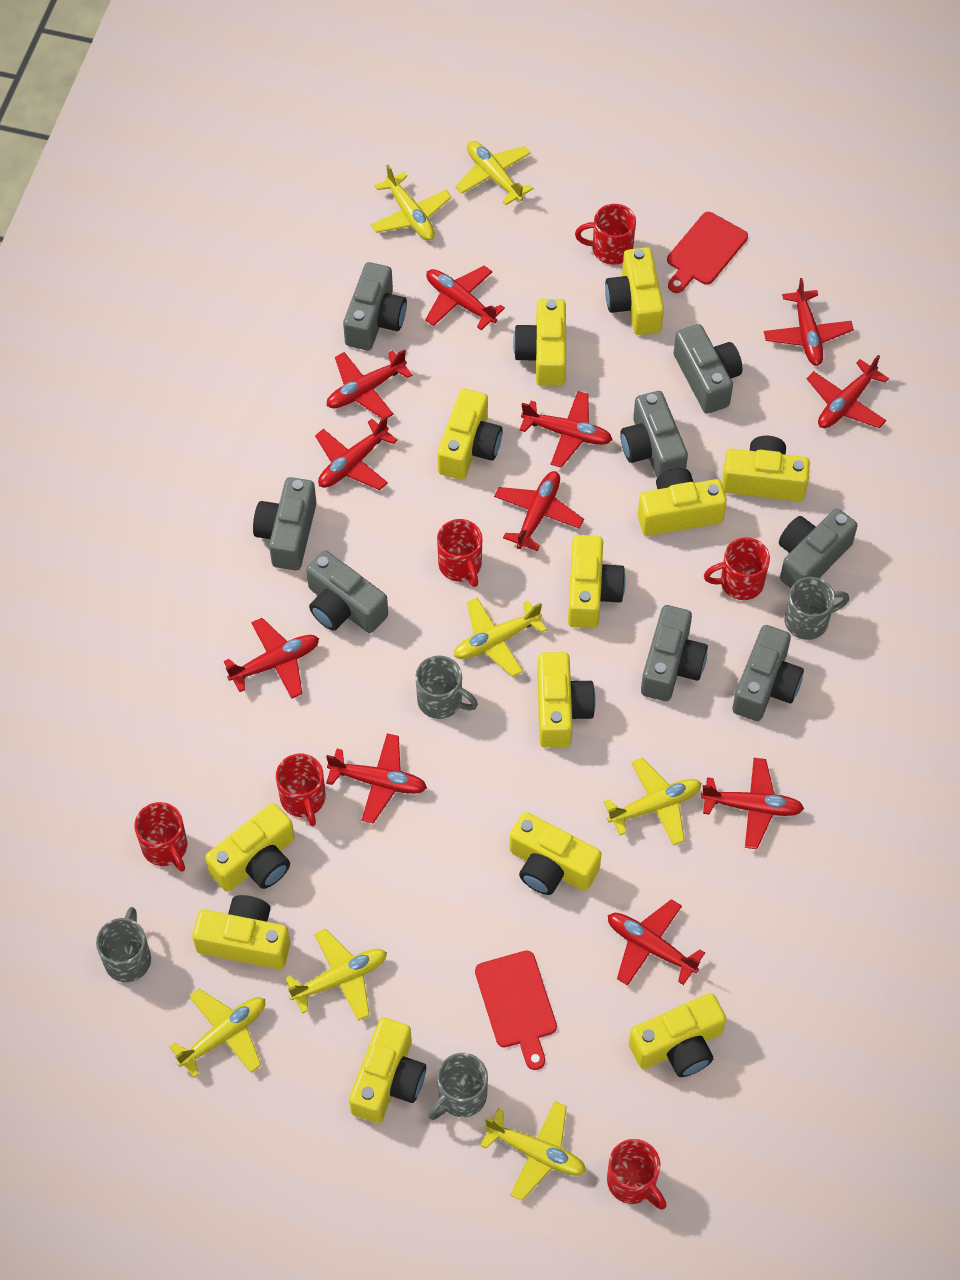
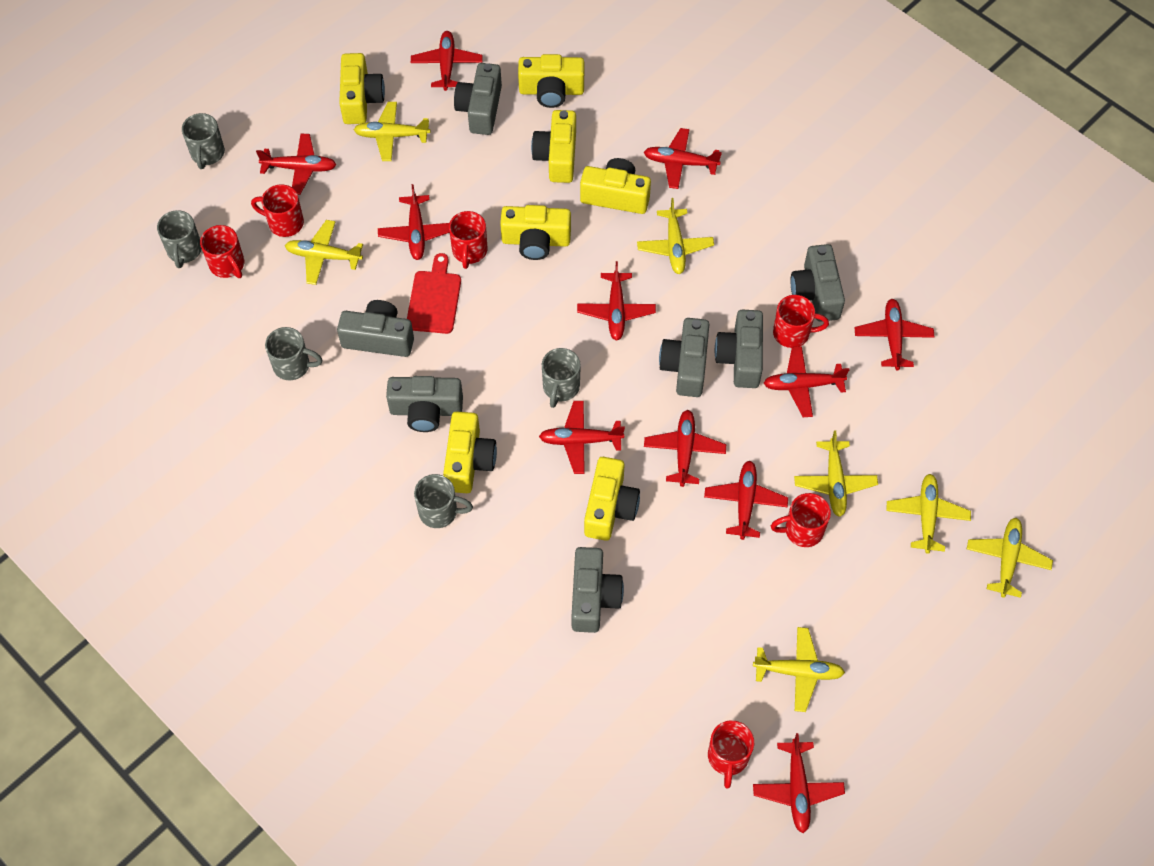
grey camera: [253,477,317,570] [306,550,388,633] [343,262,407,350] [620,391,688,477] [641,605,708,701] [674,324,742,414] [732,625,804,721] [779,508,857,588] = 8 -> [337,300,414,357] [386,376,463,432] [454,63,502,135] [572,547,624,633] [659,318,709,397] [715,310,763,388] [790,244,845,322] = 7
grey mug: [96,907,151,982] [415,655,478,719] [428,1053,488,1120] [785,577,849,640] = 4 -> [157,210,202,268] [182,113,225,169] [265,327,322,380] [414,474,473,528] [542,348,581,408] = 5
red cutting board: [475,950,557,1070] [667,212,748,293] = 2 -> [407,253,461,334] = 1
yellow camera: [192,895,290,969] [205,803,295,892] [349,1017,426,1123] [437,389,503,480] [510,812,602,895] [513,299,566,386] [537,652,596,748] [568,535,626,628] [605,247,664,335] [629,993,726,1077] [638,468,727,536] [722,436,810,501] = 12 -> [339,53,385,124] [443,411,497,493] [500,205,571,260] [518,54,584,108] [531,110,576,183] [580,158,651,214] [584,457,640,541] = 7

